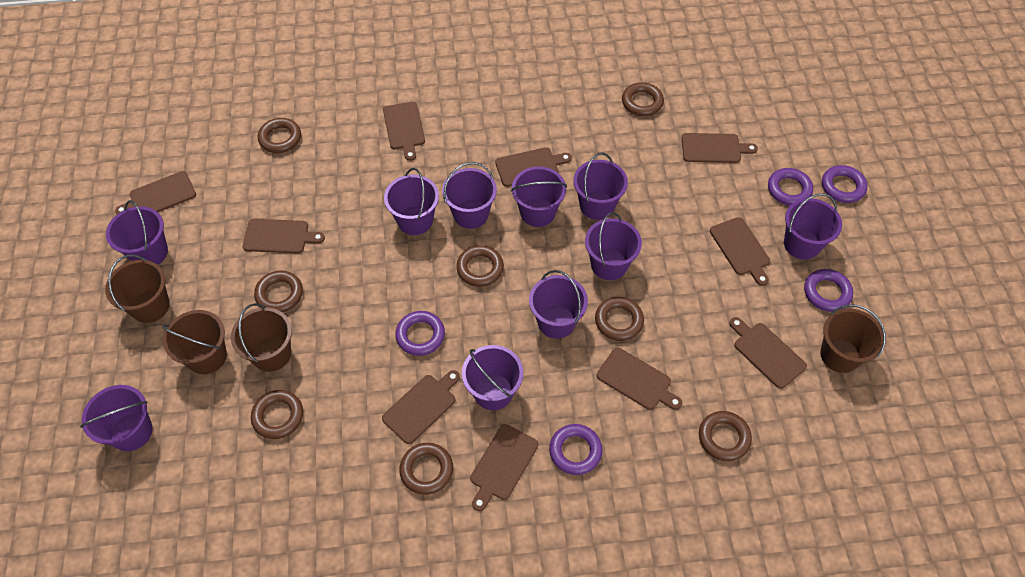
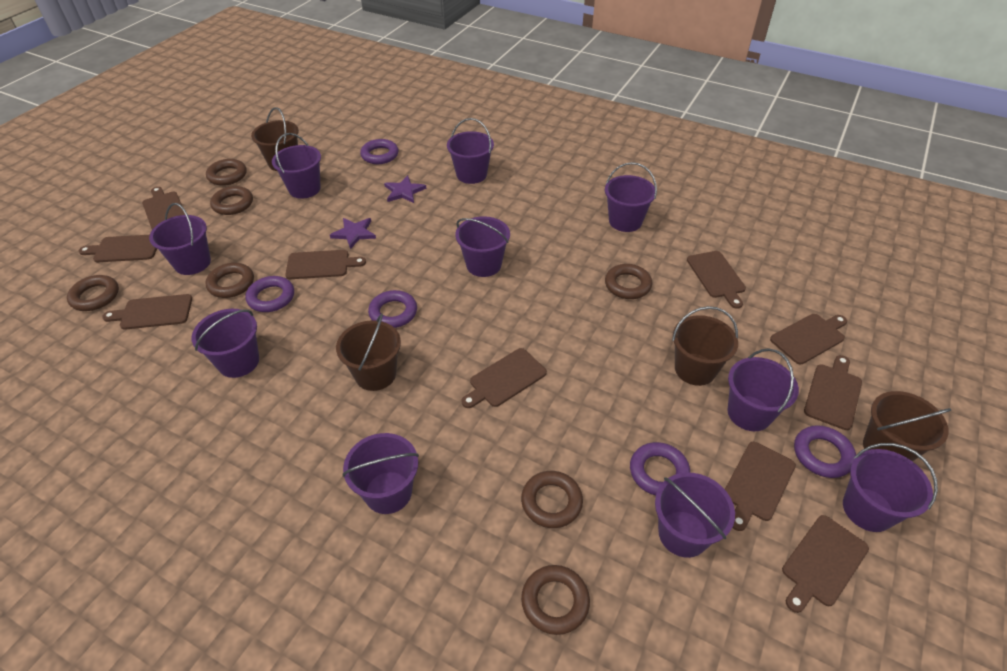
brown ring: [251,390,303,439] [254,270,303,313] [258,118,301,153] [399,443,453,495] [456,245,504,287] [595,297,644,341] [622,82,664,116] [699,411,752,461] = 8 -> [67,275,119,311] [205,263,254,298] [206,159,247,186] [210,186,253,215] [521,471,583,528] [521,565,590,635] [605,264,652,299] = 7
purple star: none = 0 -> [330,218,376,249] [384,175,427,203] = 2

